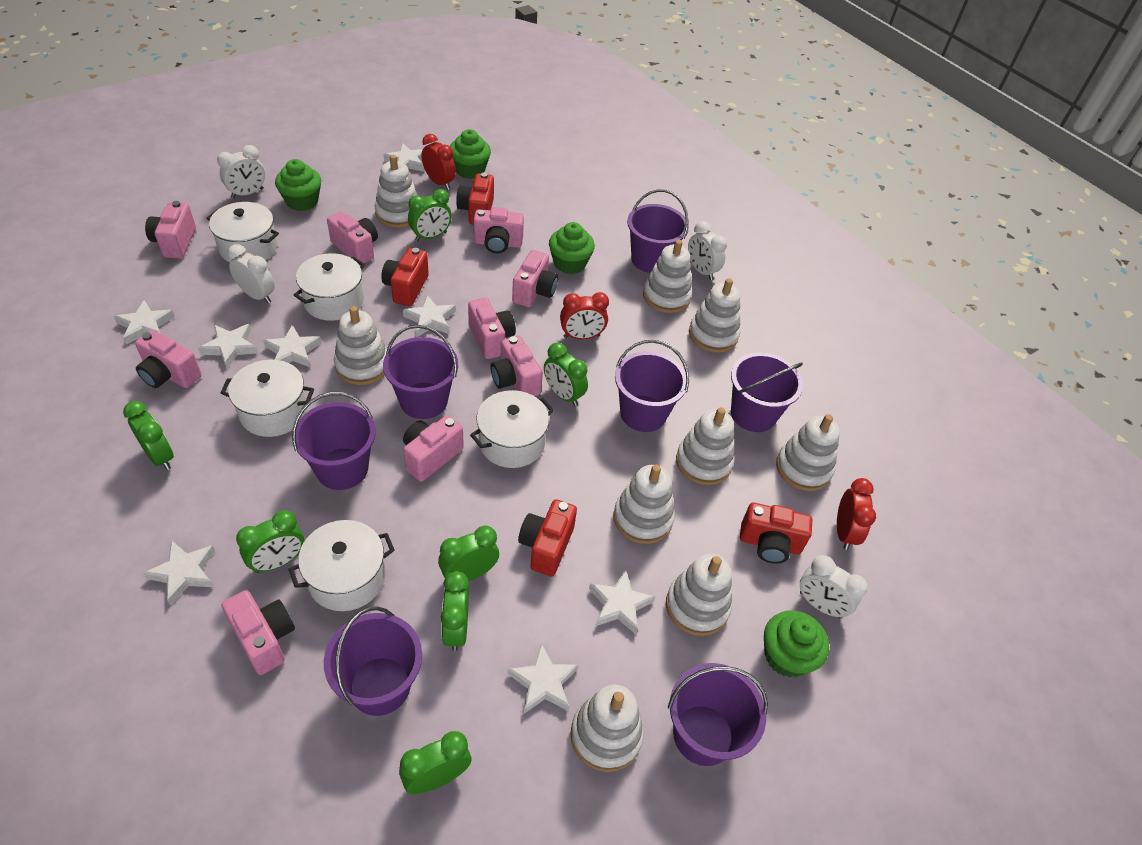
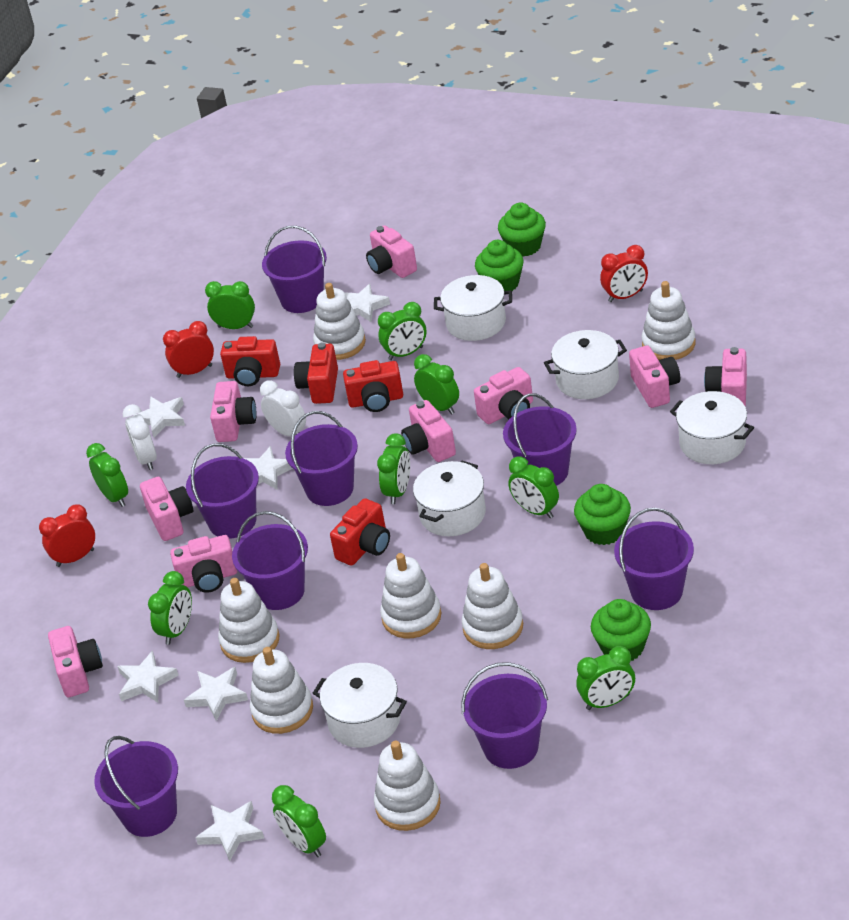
green clock: [123,401,174,470] [236,510,304,573] [399,731,471,794] [408,189,452,241] [438,526,499,581] [441,571,469,651] [544,343,588,406] = 7 -> [86,443,128,507] [148,571,192,645] [205,281,255,329] [272,785,326,857] [377,434,410,504] [378,302,426,360] [414,354,459,415] [508,456,559,518] [576,646,635,710] = 9
purple bucket: [292,392,376,490] [324,606,422,716] [383,325,458,419] [615,340,689,432] [627,190,689,273] [668,663,768,766] [731,353,803,432] = 7 -> [94,736,178,837] [186,443,259,539] [232,511,308,610] [262,226,327,313] [285,411,358,506] [461,662,548,769] [503,393,577,486] [614,508,694,610] = 8
white clock: [217,145,265,198] [227,244,275,303] [688,221,727,280] [800,555,868,618] = 4 -> [122,404,157,470] [260,381,306,436] = 2
white stacking toy: [334,306,387,385] [375,155,418,228] [570,684,644,772] [613,465,675,544] [643,240,692,313] [666,554,732,636] [676,407,735,485] [689,278,740,353] [776,414,840,491] = 9 -> [218,578,280,663] [250,647,313,734] [313,283,366,360] [374,741,441,831] [380,553,441,638] [462,563,523,649] [641,281,696,360] = 7
white star: [114,300,175,344] [143,540,215,605] [198,324,258,368] [263,325,321,368] [383,143,425,172] [403,295,456,337] [507,643,578,714] [589,570,655,634] = 8 -> [117,651,179,703] [133,396,185,437] [184,667,248,721] [196,801,264,861] [243,446,293,490] [344,284,390,323] = 6

